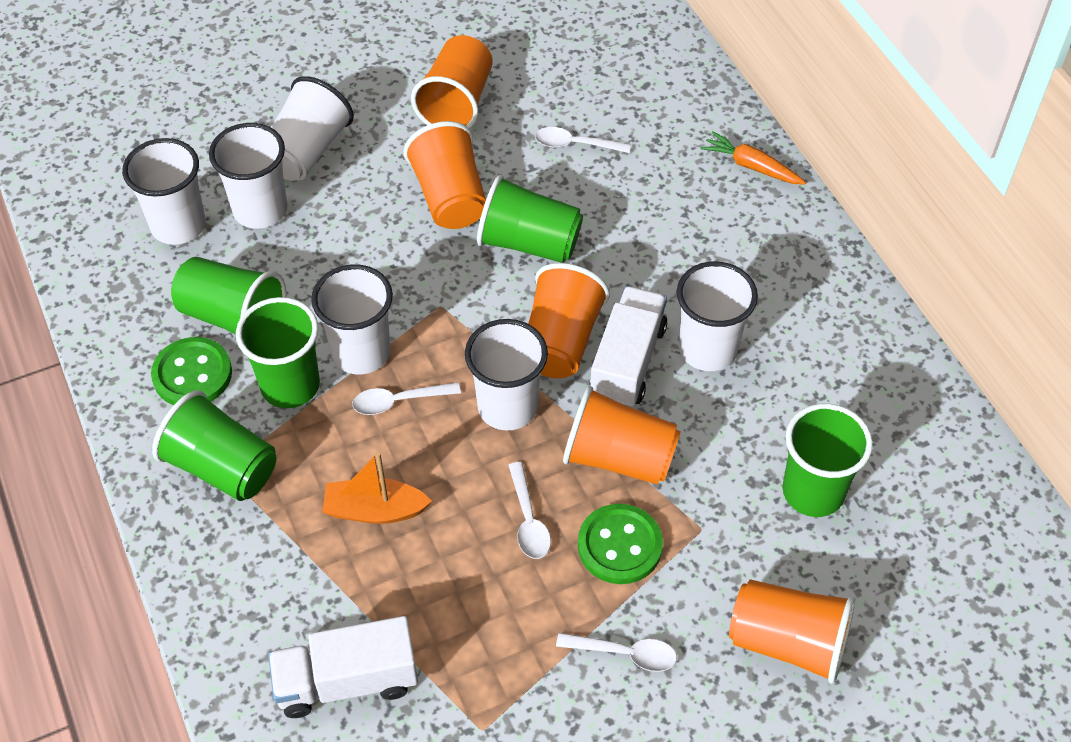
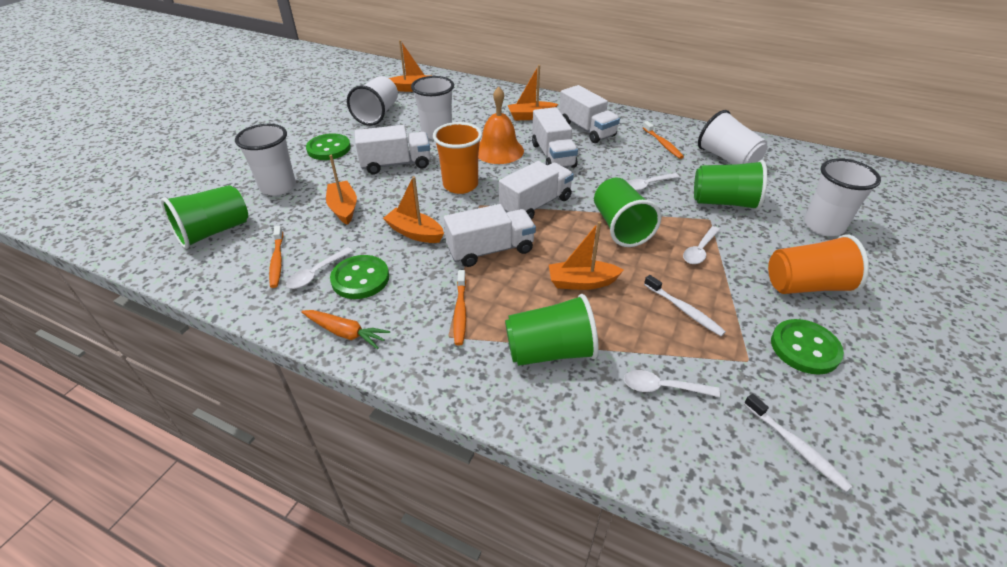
green button: [151,337,232,405] [578,504,663,584] = 2 -> [306,133,351,160] [330,255,389,299] [771,319,844,375] = 3
green cup: [152,390,277,501] [171,257,287,335] [236,297,320,408] [477,175,583,263] [783,403,873,517] = 5 -> [161,185,248,249] [505,294,599,366] [594,178,661,247] [694,160,767,211] = 4
orange bell: none = 0 -> [478,87,524,164] = 1
orange boat: [322,452,432,524] = 1 -> [326,155,357,225] [383,176,444,243] [389,40,429,92] [508,65,558,121] [549,221,624,290] = 5
orange cup: [404,121,486,229] [411,35,493,129] [528,263,610,378] [563,386,681,485] [729,579,855,684] = 5 -> [433,122,482,194] [768,234,869,294] = 2
orange toothbrush: none = 0 -> [269,225,283,288] [453,270,466,346] [643,121,684,159] = 3
white cup: [122,138,206,245] [209,123,288,229] [271,76,354,181] [311,264,393,374] [465,319,548,431] [677,261,758,371] = 6 -> [235,124,296,196] [347,76,398,126] [411,76,454,140] [698,110,768,165] [804,159,881,236] = 5
white toothbrush: none = 0 -> [644,275,726,336] [744,394,852,492] = 2
white truck: [268,616,418,718] [590,286,667,407] = 2 -> [355,125,430,174] [444,204,536,267] [499,161,574,220] [532,107,578,168] [559,85,620,143] = 5

